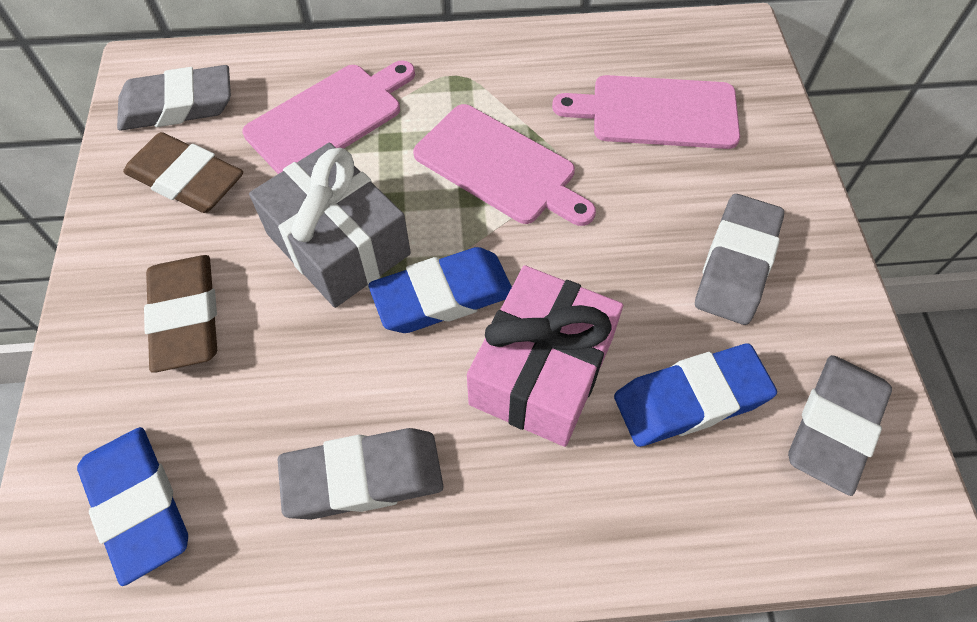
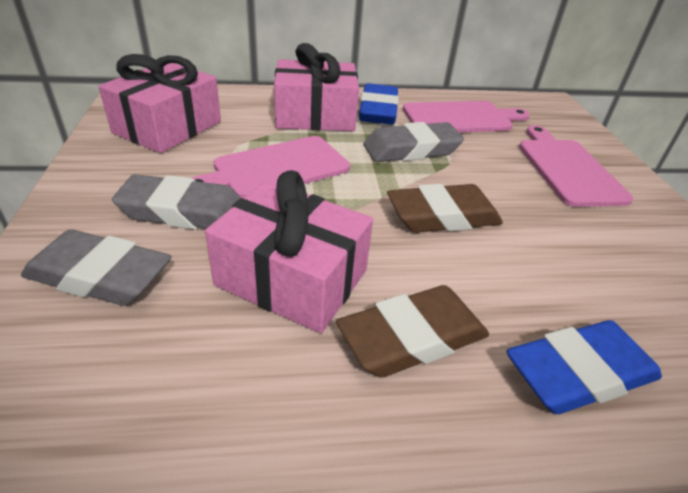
blue eraser: [77,427,188,586] [368,247,512,333] [614,344,777,447] = 3 -> [359,83,399,125] [506,320,662,414] = 2
grey eraser: [117,65,231,131] [278,428,444,520] [695,194,784,325] [788,355,892,496] = 4 -> [21,229,171,306] [112,174,241,230] [363,122,464,162] = 3
grey gift: [249,143,411,308] = 1 -> none = 0
pink gift: [467,265,623,447] = 1 -> [99,54,221,153] [205,170,373,333] [274,43,359,131] = 3

